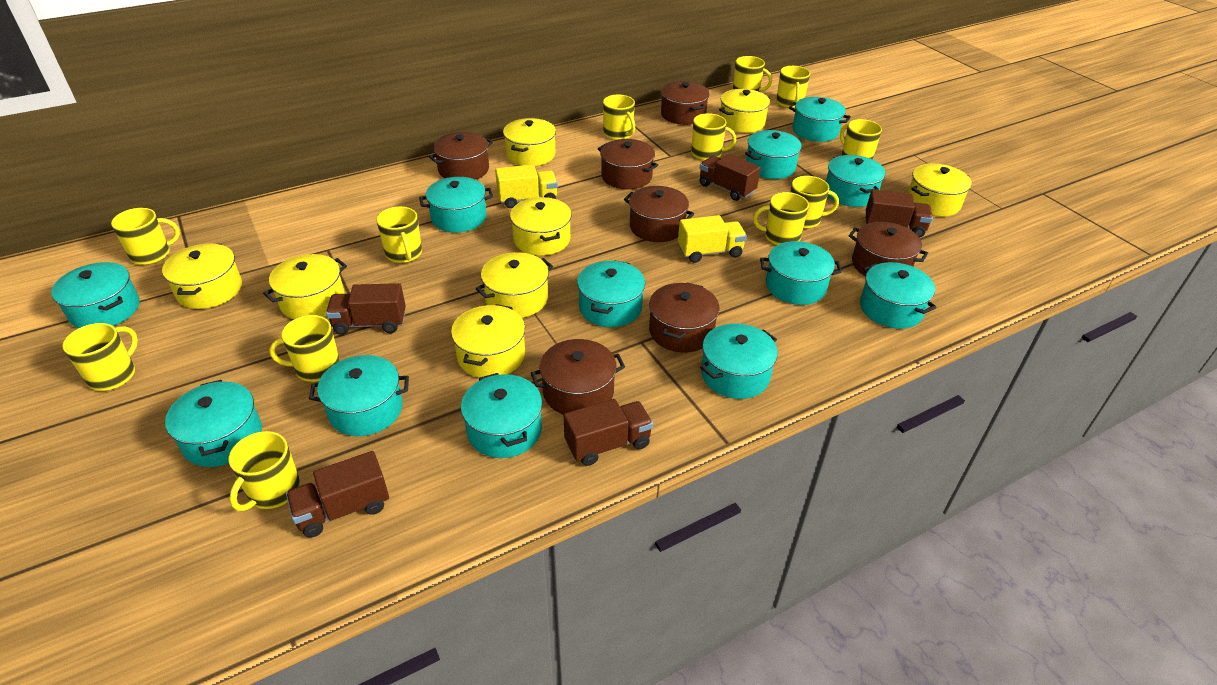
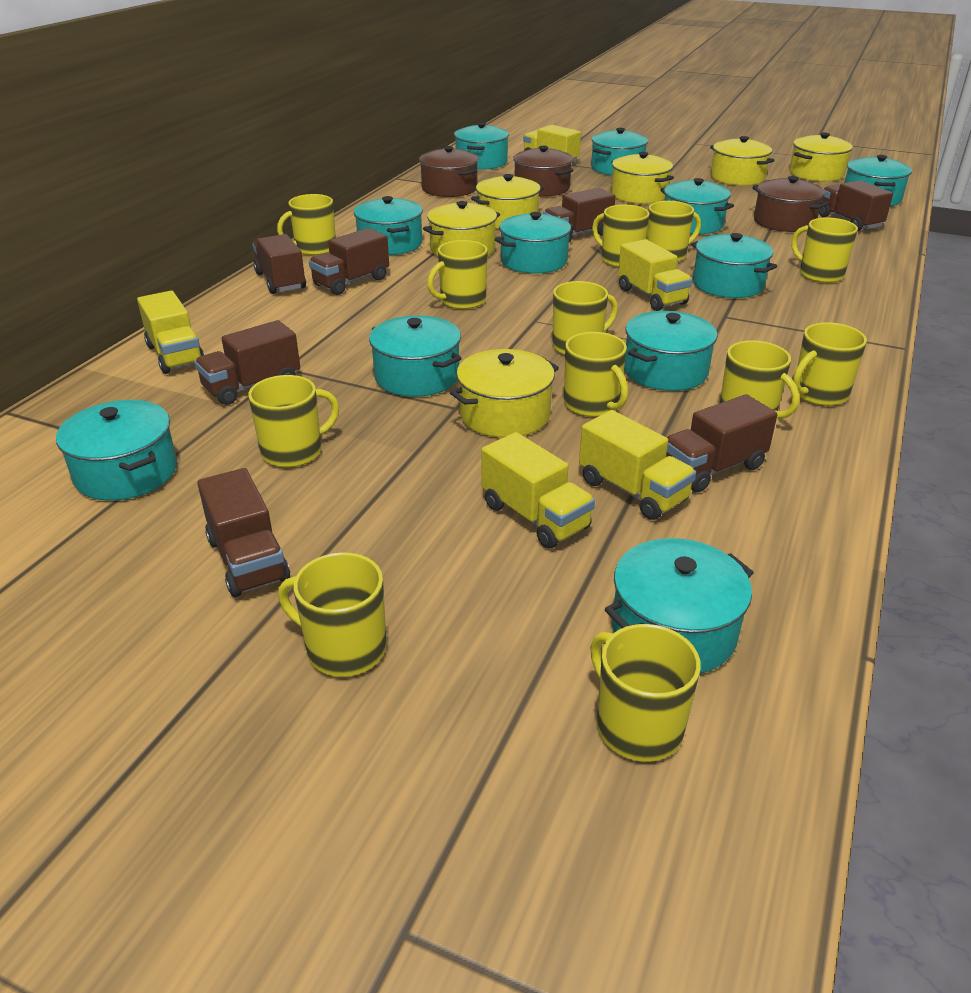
brown pot: [429,132,493,180] [531,339,625,415] [598,139,658,189] [624,186,694,242] [649,283,720,353] [661,81,710,125] [849,222,928,276] = 7 -> [419,146,479,197] [513,146,574,197] [752,176,829,232] = 3
brown truck: [286,451,389,538] [326,283,406,335] [564,399,653,466] [699,154,761,201] [865,190,933,238] = 5 -> [194,320,300,405] [197,468,290,597] [252,234,306,294] [309,228,389,295] [543,188,616,242] [666,394,778,492] [819,180,893,231] = 7
turquoise pot: [51,262,140,328] [165,380,262,467] [309,355,409,436] [419,177,493,232] [461,373,542,458] [577,260,645,327] [700,323,778,399] [745,130,802,179] [760,241,842,305] [789,97,851,142] [826,155,885,207] [860,262,937,329] = 12 -> [56,400,177,501] [354,196,423,255] [369,315,462,397] [454,122,509,170] [495,212,574,274] [591,128,648,175] [605,538,754,673] [624,311,717,391] [660,178,734,234] [692,233,777,298] [844,155,912,207] = 11
yellow pot: [162,243,242,309] [263,254,347,319] [451,304,525,378] [476,252,553,318] [503,118,556,166] [510,197,572,256] [719,89,770,133] [908,164,972,217] = 8 -> [423,201,500,256] [450,349,559,438] [471,174,544,229] [611,152,674,204] [710,136,775,186] [790,133,853,182] = 6
yellow truck: [495,164,558,208] [678,215,747,263] = 2 -> [137,291,205,374] [481,432,595,548] [523,125,581,162] [579,410,696,520] [618,239,692,311] = 5

